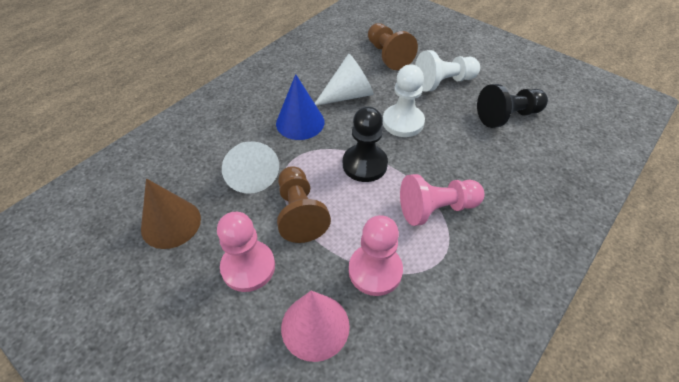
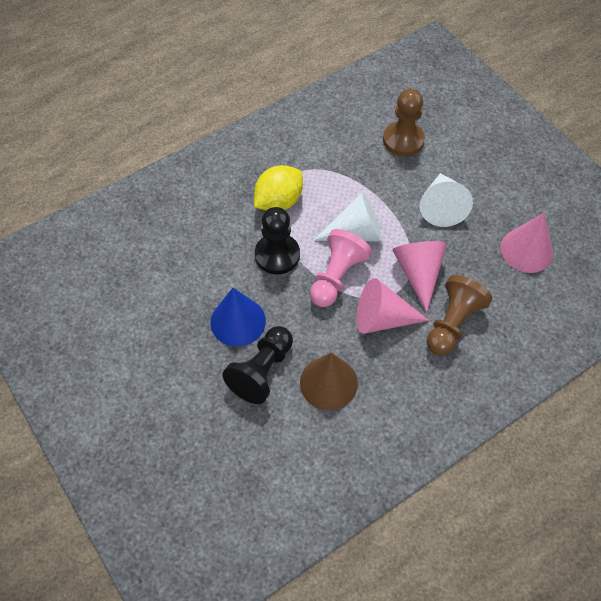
pink cone: [281,291,350,362] = 1 -> [356,278,429,334] [393,241,447,312] [500,213,553,273] = 3
pink pawn: [217,212,275,292] [349,215,403,296] [400,174,484,226] = 3 -> [310,229,372,307] = 1
white pawn: [383,64,425,137] [415,50,480,92] = 2 -> none = 0
yellow lemon: none = 0 -> [254,165,303,210] = 1

